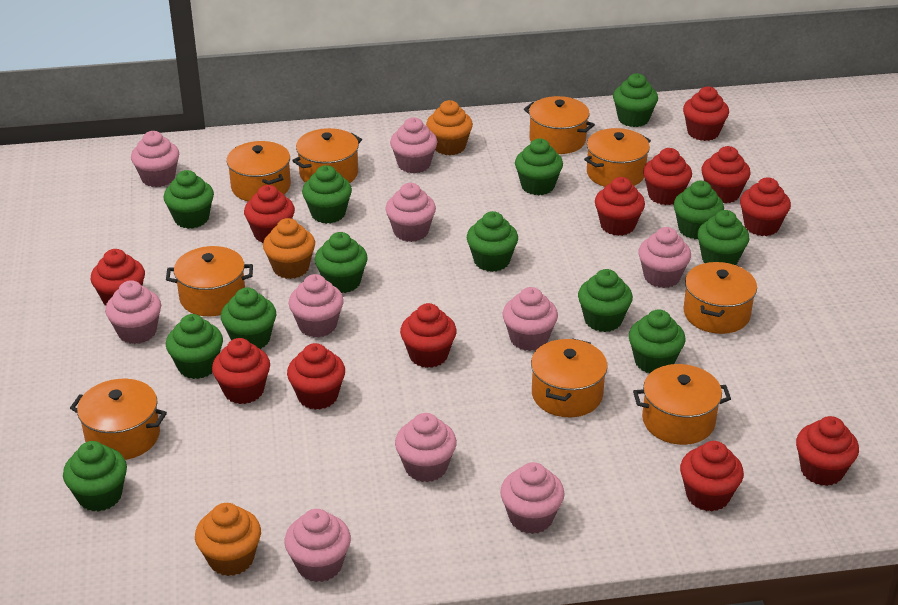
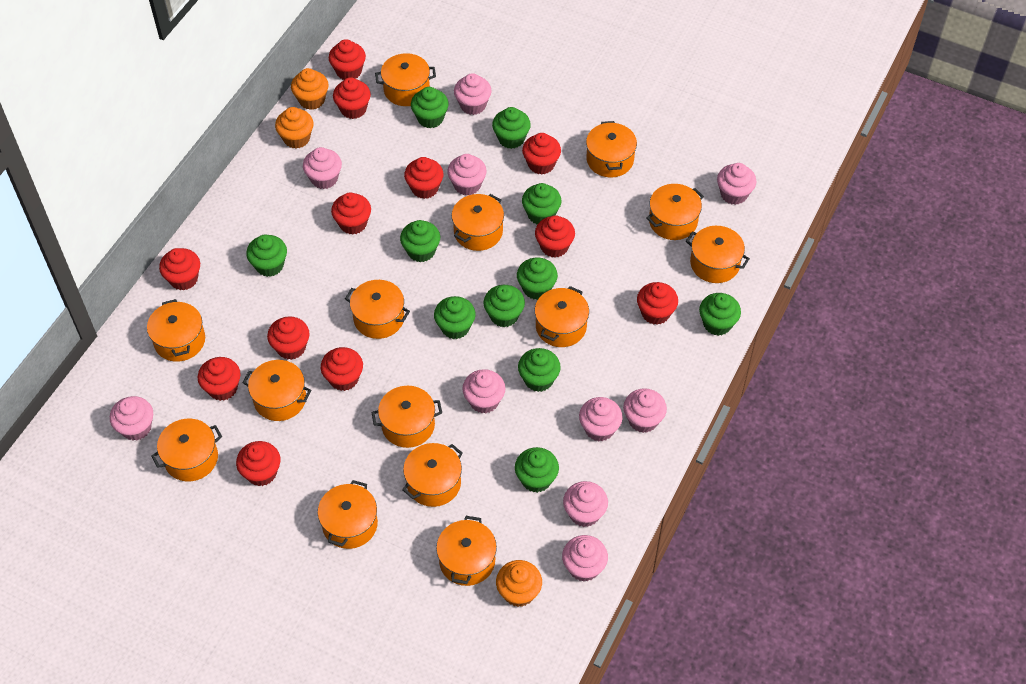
green cupcake: [63,441,127,512] [164,170,214,229] [166,314,223,379] [221,287,276,349] [302,165,352,224] [315,232,368,293] [467,211,518,272] [515,138,563,195] [578,269,633,332] [613,73,658,127] [629,309,686,373] [673,181,724,239] [697,210,749,265] = 13 -> [246,235,287,277] [400,220,440,262] [411,87,449,128] [434,296,476,339] [483,285,525,327] [492,107,531,149] [515,447,559,493] [517,258,558,300] [518,348,561,392] [522,183,561,224] [699,293,741,336] = 11
orange pot: [70,379,167,460] [166,246,253,316] [226,141,291,202] [292,128,362,183] [524,96,595,154] [531,338,608,417] [584,128,651,187] [633,364,731,445] [684,262,757,334] = 9 -> [147,299,205,362] [151,419,222,482] [243,360,311,421] [318,480,378,549] [345,280,410,339] [371,386,442,448] [375,53,436,106] [402,443,463,507] [436,516,497,586] [452,194,504,251] [535,286,589,347] [586,121,637,177] [646,184,704,240] [686,226,750,283] = 14

